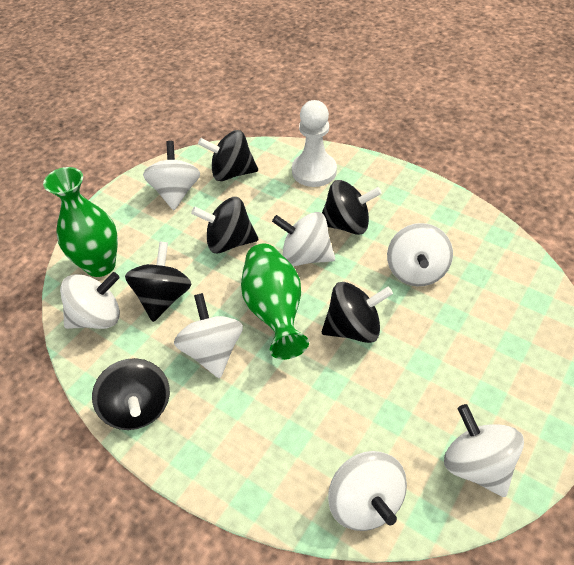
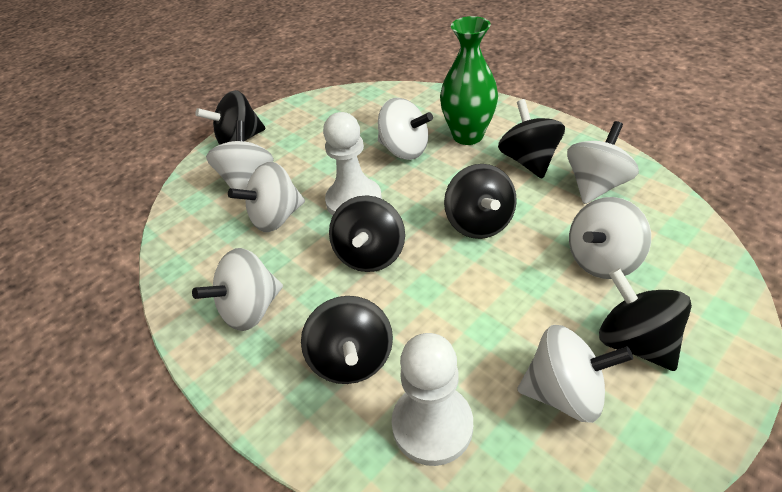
green vase: [43,167,118,277] [241,244,309,360] = 2 -> [440,16,498,145] = 1
white pawn: [292,100,337,187] = 1 -> [323,112,382,216] [391,333,473,466] = 2

